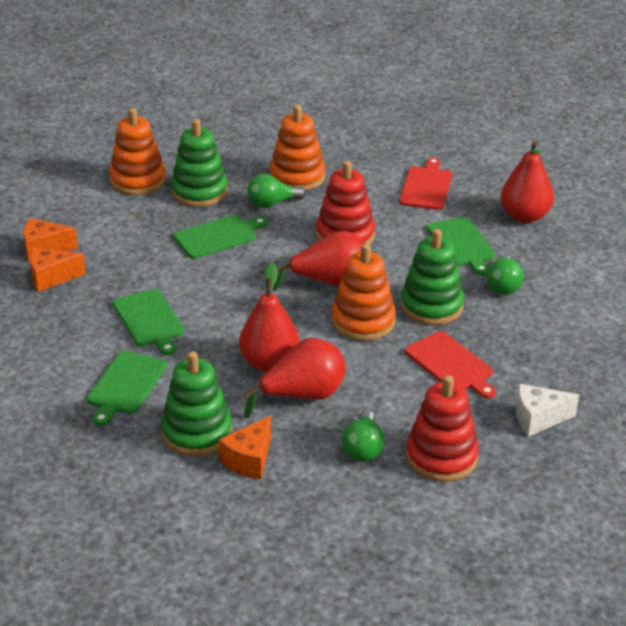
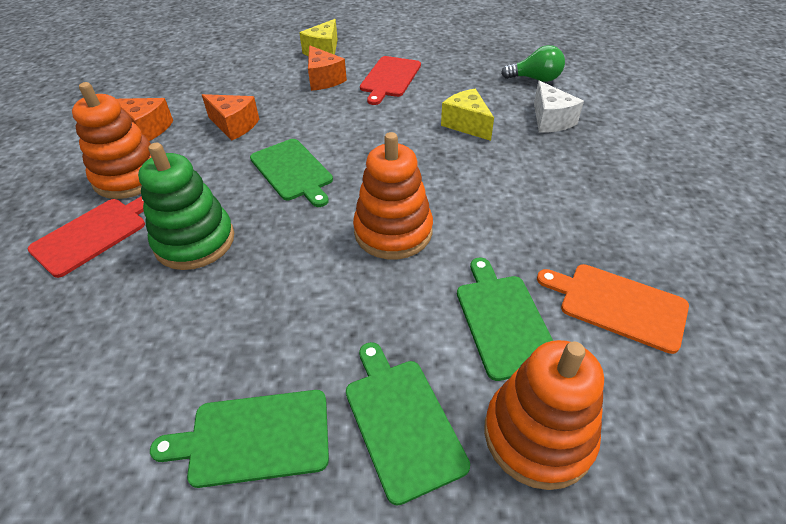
green light bulb: [247,174,306,208] [342,410,385,462] [486,255,523,295] = 3 -> [501,45,565,82] = 1
green stacking toy: [161,351,232,457] [171,119,228,207] [400,229,464,325] = 3 -> [138,143,234,270] = 1
orange cutting board: none = 0 -> [537,264,689,354] = 1
red pear: [239,262,300,372] [244,338,346,418] [273,231,365,291] [500,141,554,223] = 4 -> none = 0
red stacking toy: [316,161,375,245] [406,375,479,482] = 2 -> none = 0
yellow cheese: none = 0 -> [300,19,338,56] [441,89,494,141] = 2

